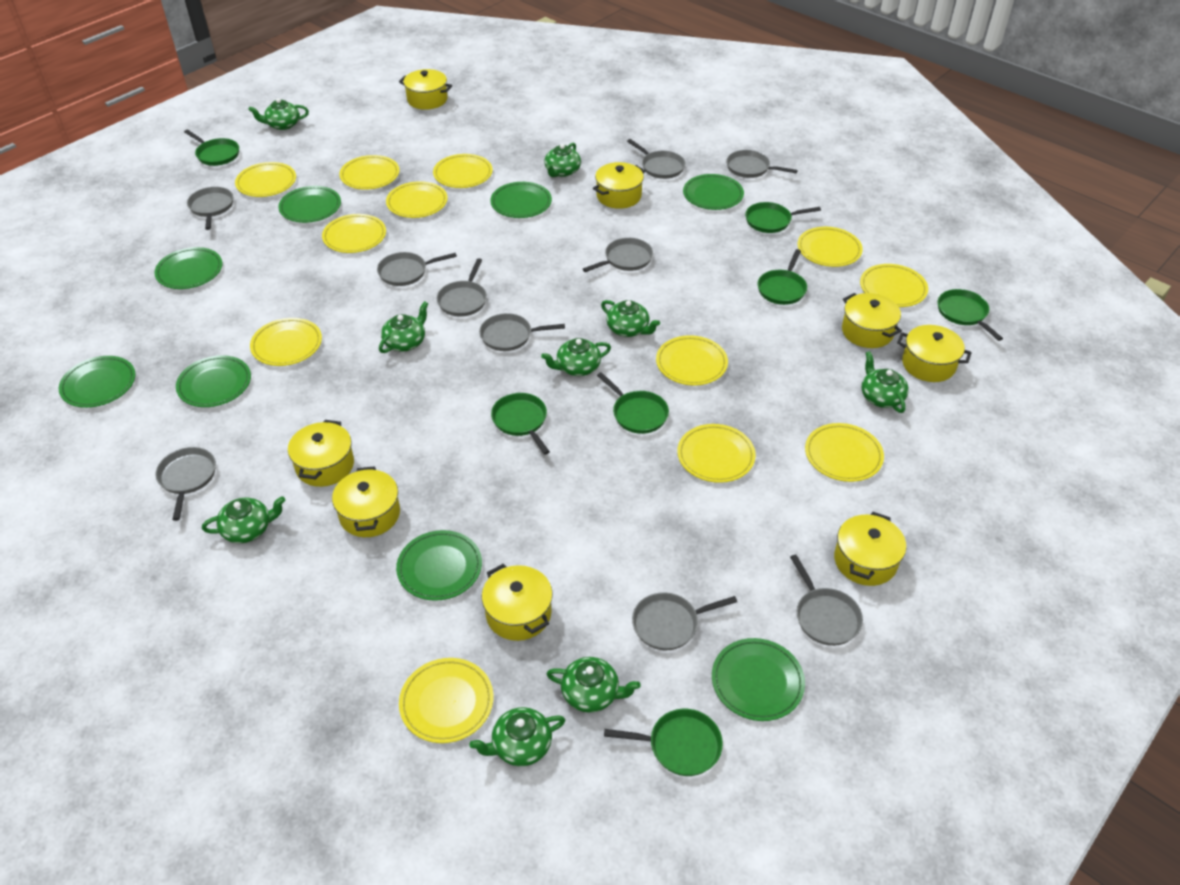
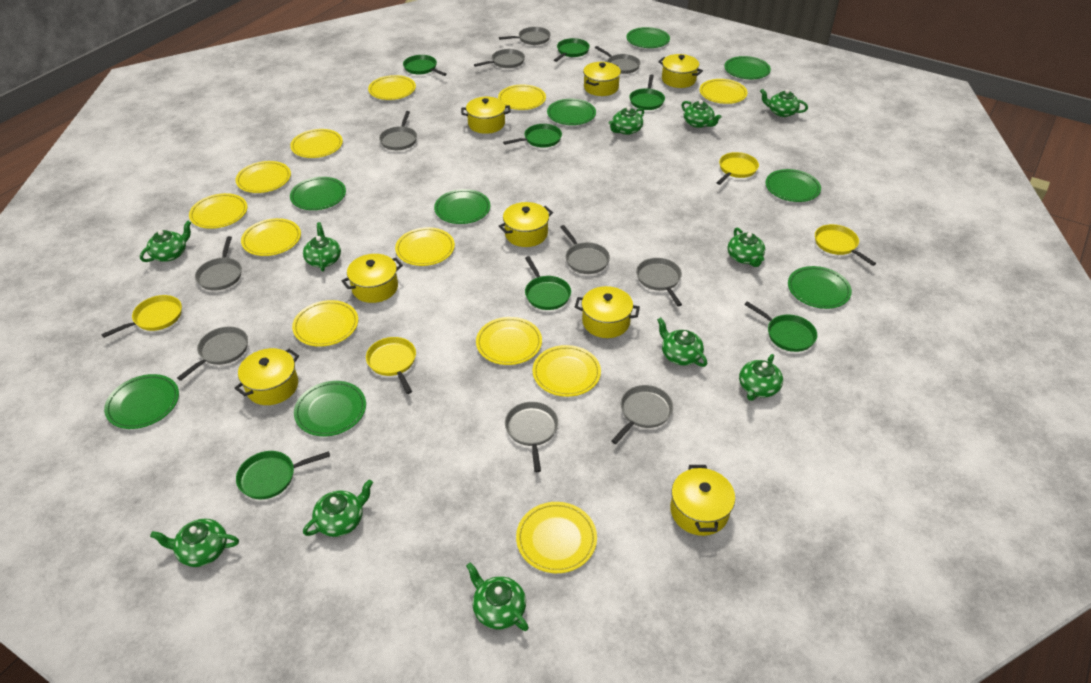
green plate: [59,356,136,408] [154,247,222,289] [176,355,251,407] [278,186,341,223] [396,530,482,601] [490,182,552,218] [683,174,744,210] [712,638,805,721] = 8 -> [104,374,179,429] [290,177,346,210] [294,381,366,436] [434,189,491,224] [547,99,596,125] [626,27,670,48] [724,56,771,79] [765,169,821,202] [788,266,852,309] = 9
green teapot: [202,496,285,543] [248,98,309,130] [379,301,428,353] [469,707,565,766] [541,338,611,376] [544,143,581,177] [547,657,641,713] [601,300,660,337] [862,351,909,413] = 9 -> [140,221,191,262] [150,519,239,567] [303,222,341,271] [303,479,373,537] [466,562,529,631] [609,107,644,135] [657,317,707,367] [681,100,722,128] [728,228,765,267] [739,354,783,401] [760,89,808,117] = 11
yellow pan: none = 0 -> [101,295,182,338] [366,337,416,394] [716,152,759,185] [815,224,876,266] = 4

